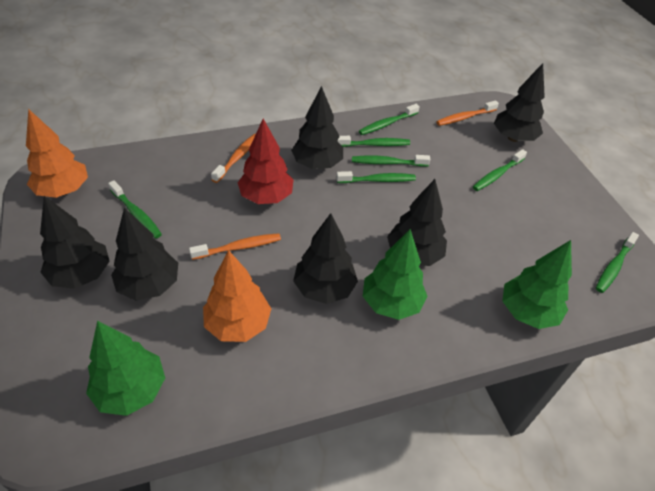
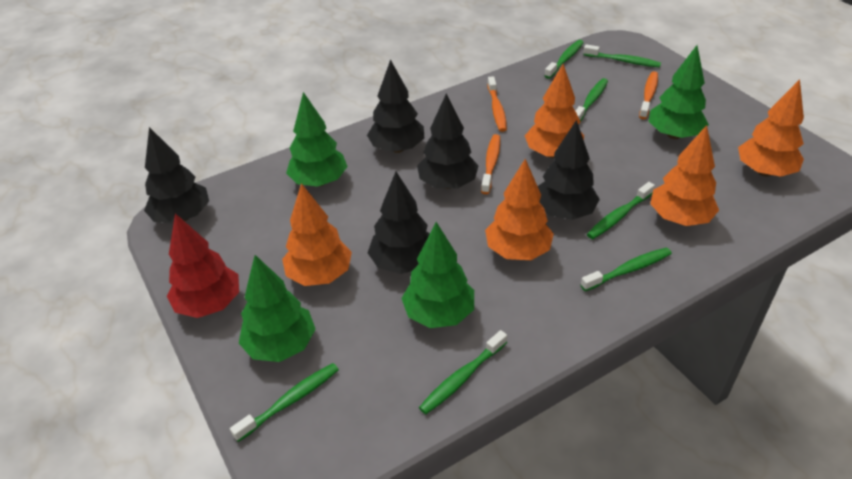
black tree: [40,196,110,289] [111,208,178,300] [291,86,343,169] [293,213,358,304] [387,179,447,266] [494,63,545,142] = 6 -> [144,127,209,224] [367,59,424,153] [368,172,430,274] [417,93,479,189] [538,120,600,220] = 5
green tree: [86,321,165,416] [363,229,427,320] [502,240,572,329] = 3 -> [239,255,315,362] [286,92,348,187] [401,222,474,328] [649,45,709,139] = 4
orange tree: [26,109,88,198] [203,250,271,342] = 2 -> [282,183,352,286] [485,159,554,260] [525,64,584,158] [650,125,719,226] [738,79,804,177] = 5

